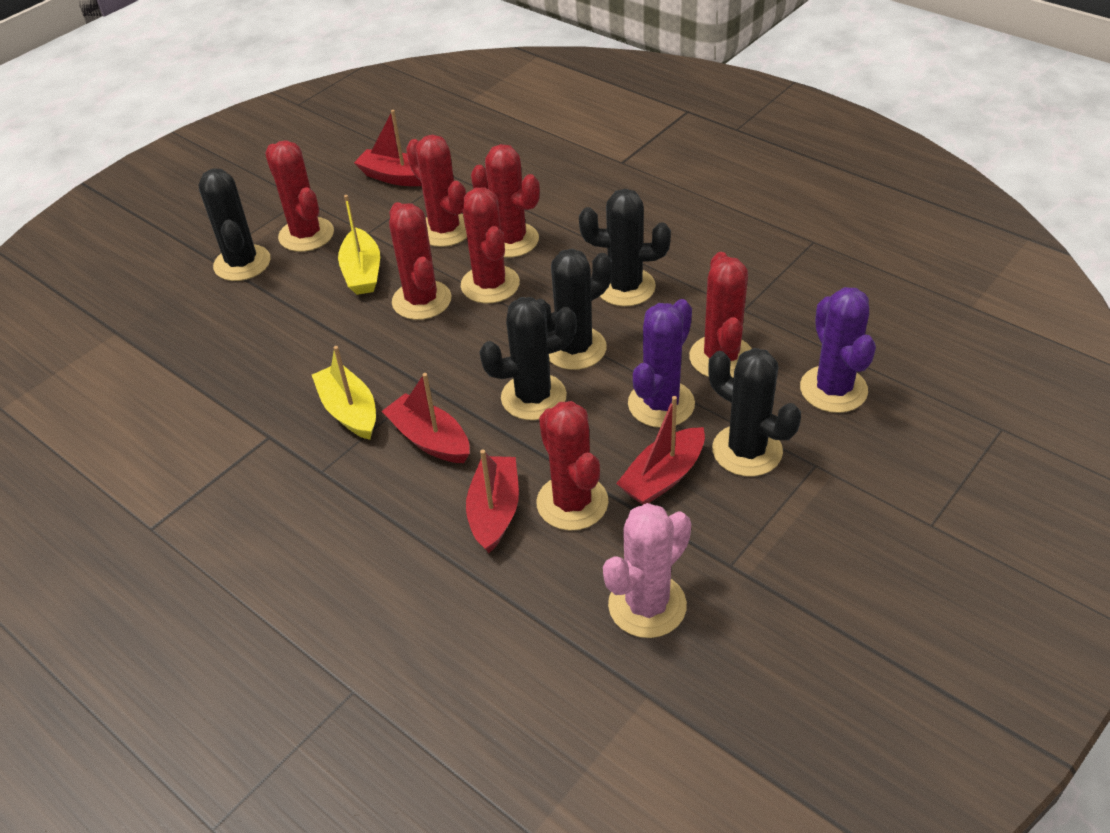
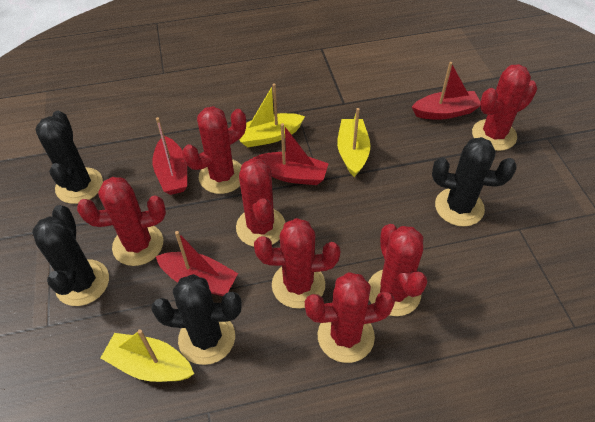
black cactus: [198,168,270,281] [480,297,577,420] [536,249,612,370] [579,189,671,306] [708,348,801,476] = 5 -> [32,205,109,306] [35,111,103,204] [151,274,242,365] [432,137,517,226] = 4
pink cactus: [603,503,691,638] = 1 -> none = 0
purple cactus: [628,299,695,428] [800,287,876,413] = 2 -> none = 0
yellow boat: [312,346,376,440] [338,195,380,295] = 2 -> [101,329,194,382] [239,83,305,148] [337,108,370,177] = 3

